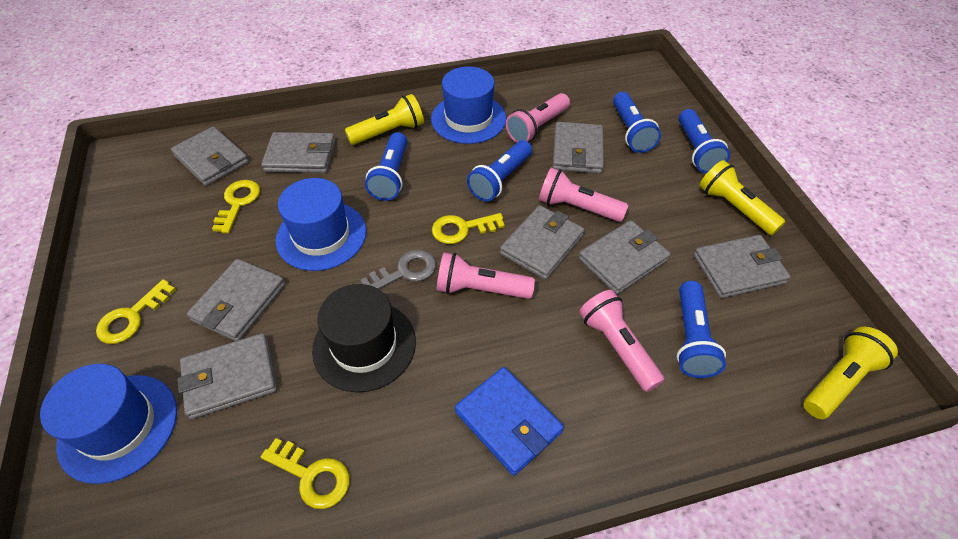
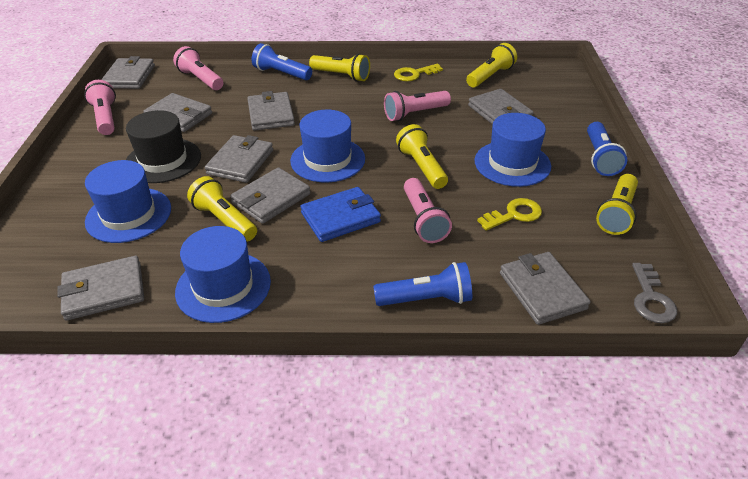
blue flashlight: [365,132,407,201] [467,140,532,202] [613,92,661,153] [677,281,726,378] [679,109,730,173] = 5 -> [252,43,312,80] [373,262,472,306] [587,122,627,176] = 3
blue hat: [40,364,177,484] [276,178,366,271] [431,66,506,144] = 3 -> [85,160,171,243] [175,226,271,323] [290,110,365,183] [475,113,551,187] = 4
yellow flashlight: [345,94,424,145] [699,160,785,235] [804,327,898,419] = 3 -> [187,176,257,241] [309,53,370,82] [396,124,448,189] [466,43,517,87] [596,174,638,235] = 5
yellow key: [96,279,176,344] [212,180,260,233] [261,438,350,509] [432,213,505,244] = 4 -> [394,64,443,81] [477,198,542,230] = 2

